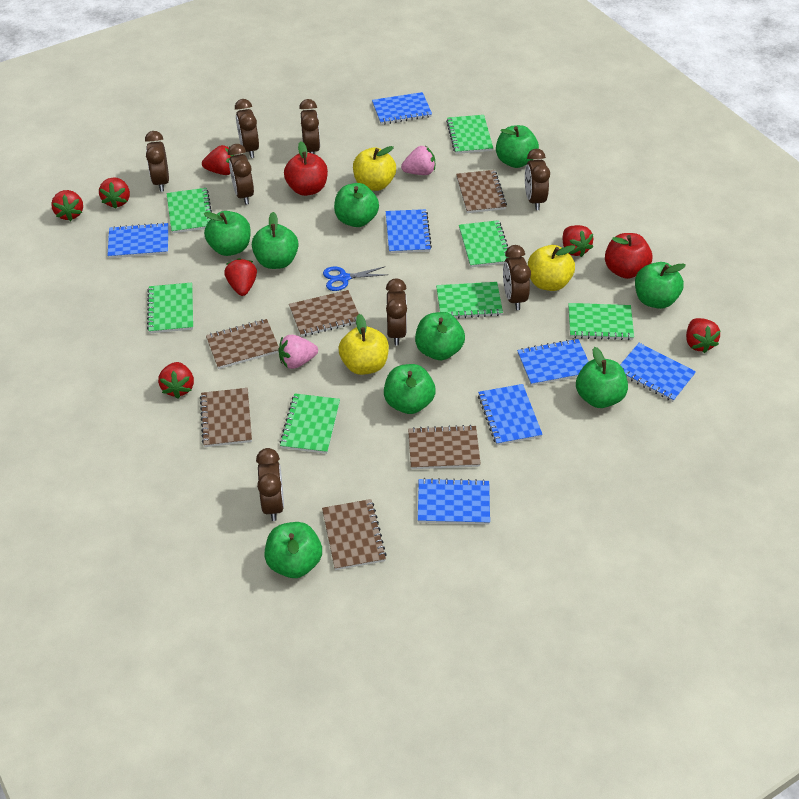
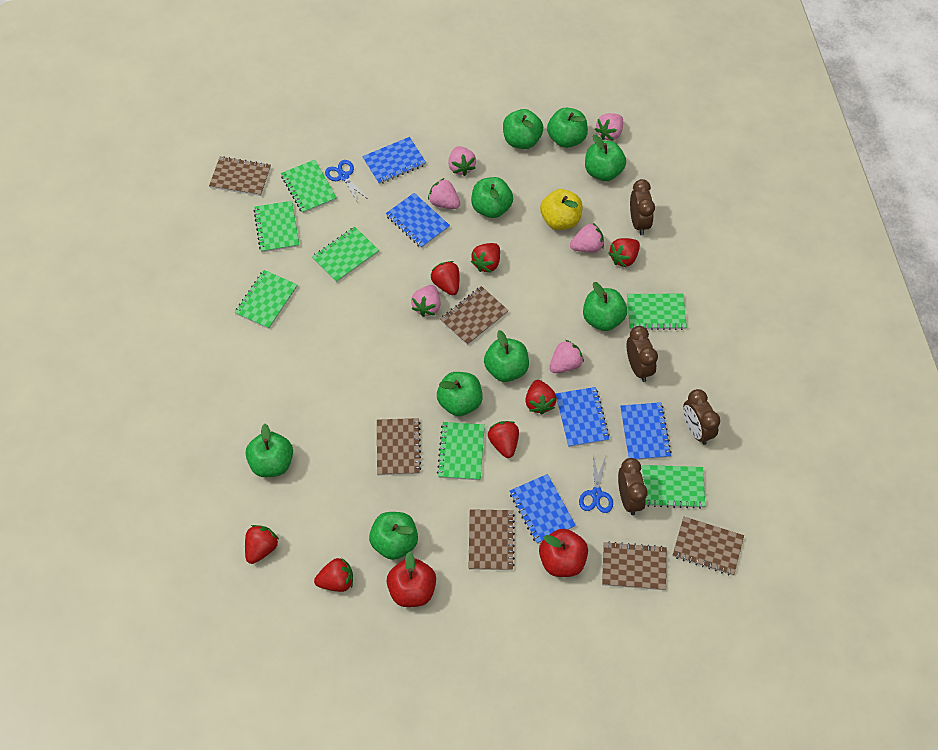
blue notebook: [107,222,168,258] [372,92,432,125] [386,209,432,253] [418,478,490,524] [478,384,543,445] [517,339,589,386] [620,343,696,402] = 7 -> [362,137,426,184] [386,193,450,248] [510,474,576,544] [556,387,610,447] [620,402,672,460] = 5
blue scissors: [323,266,388,291] = 1 -> [325,160,369,203] [579,454,613,513] = 2
brown clock: [145,131,169,192] [228,144,254,205] [235,99,259,158] [256,448,284,521] [299,99,320,154] [386,279,407,345] [503,245,531,310] [525,149,550,210] = 8 -> [618,458,648,515] [627,326,658,382] [630,179,655,235] [683,389,720,445] = 4
pink strawberry: [278,335,318,369] [401,146,435,175] = 2 -> [411,285,441,317] [428,178,460,209] [448,146,476,176] [549,340,584,373] [570,223,604,253] [595,113,623,141] = 6
yellow apple: [339,314,389,375] [353,146,396,191] [528,245,575,291] = 3 -> [540,189,582,230] = 1

